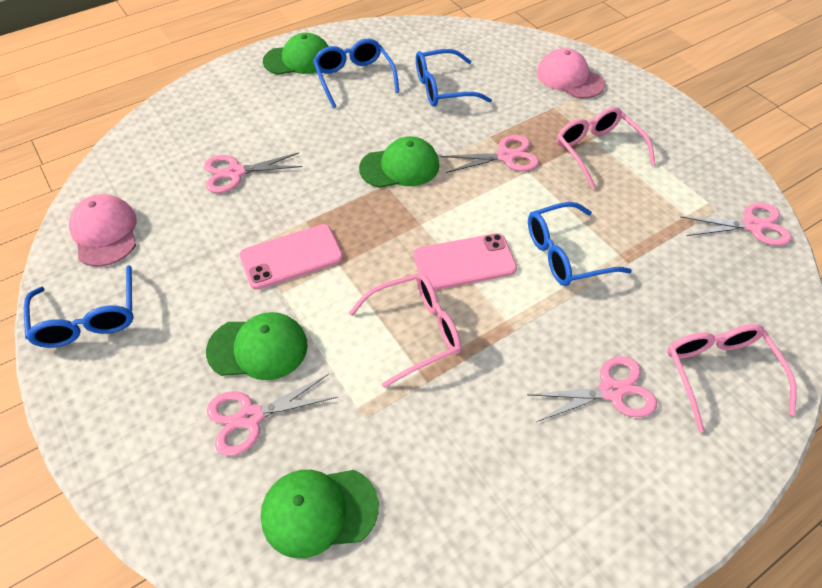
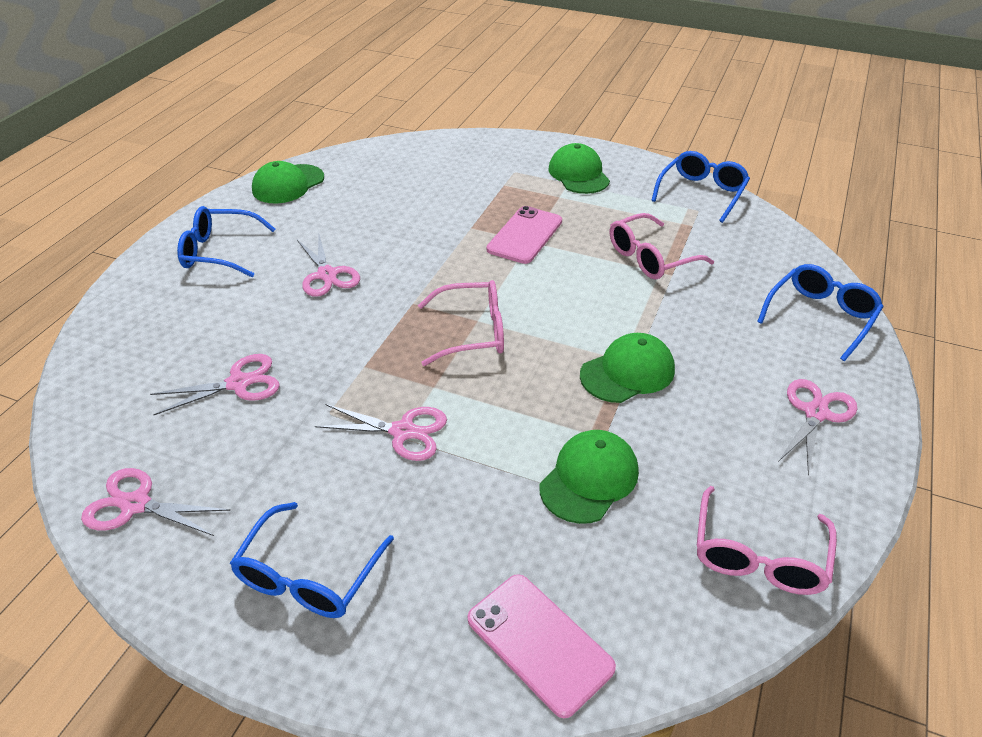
pink cap: [69,194,137,267] [537,48,605,99] = 2 -> none = 0

